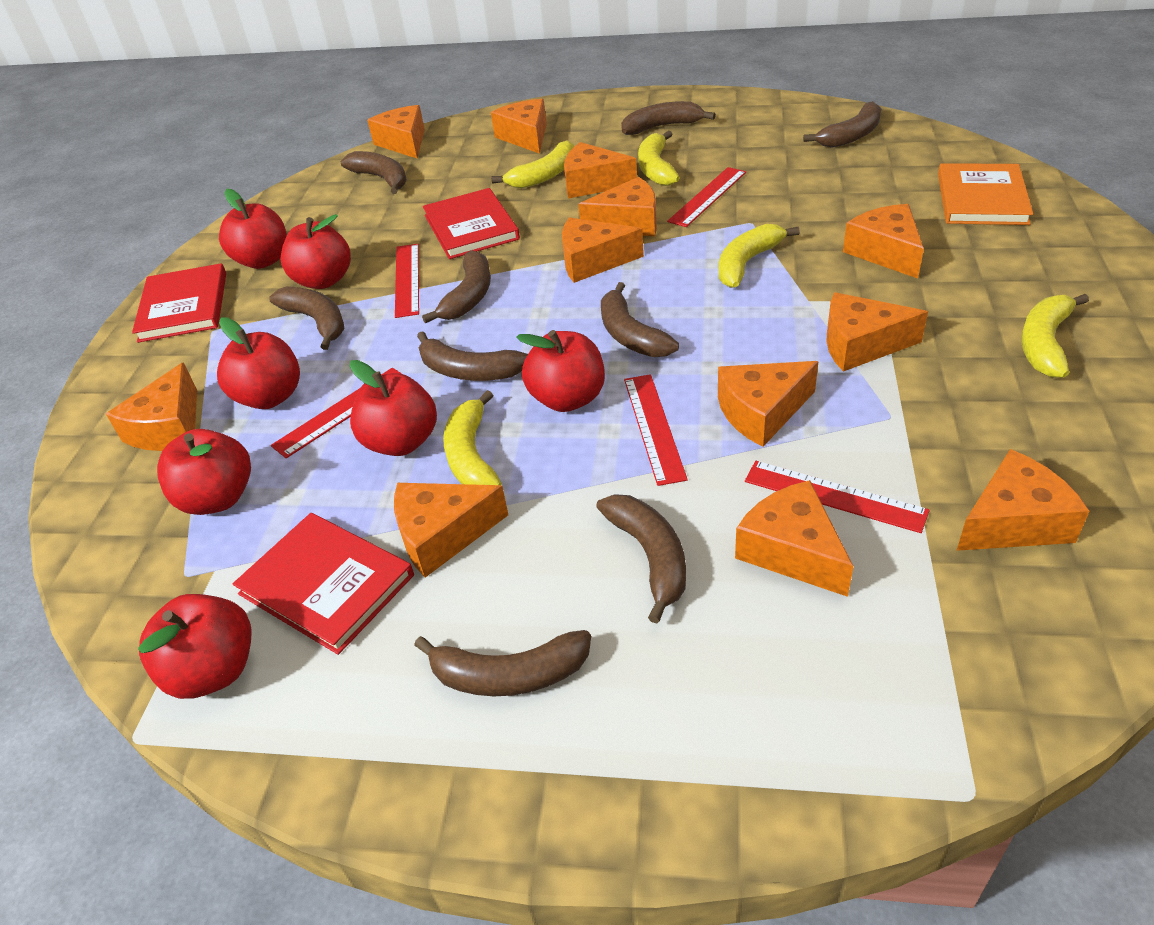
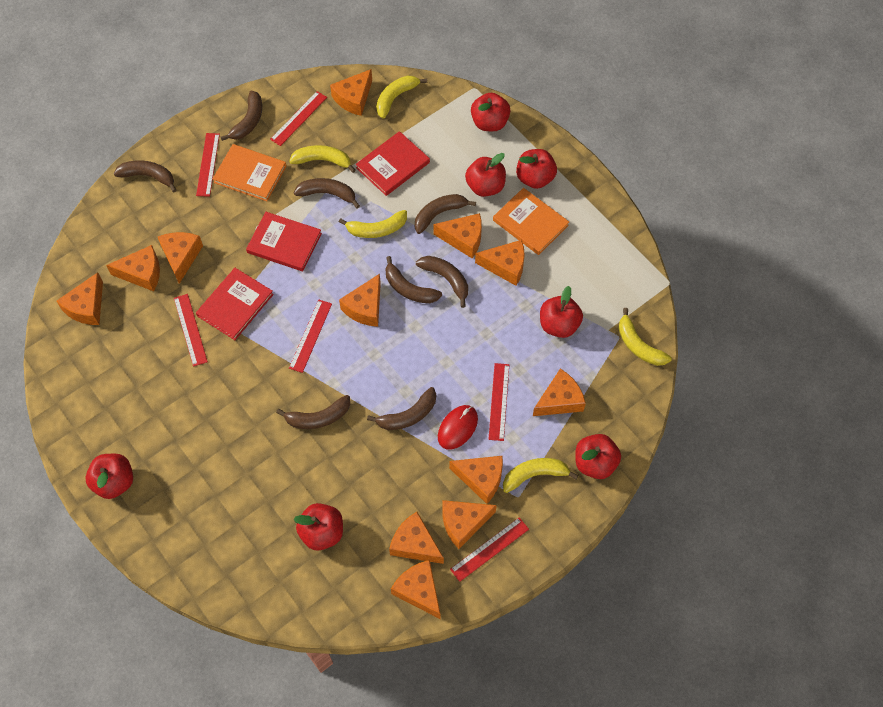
brown banana: [269,286,345,350] [341,151,407,194] [414,630,591,696] [417,331,528,381] [422,250,491,323] [596,494,686,624] [601,282,679,357] [621,101,716,135] [803,101,881,147] = 9 -> [113,161,177,192] [221,91,262,141] [276,395,350,429] [294,178,360,208] [367,387,436,430] [385,256,442,303] [415,194,476,234] [416,256,468,308] = 8
orange book: [938,163,1033,225] = 1 -> [213,144,287,201] [493,188,569,255] = 2
red mouse: none = 0 -> [438,405,478,450] = 1
red ruler: [271,368,402,458] [395,244,419,318] [624,374,688,486] [667,167,746,227] [745,461,930,533] = 5 -> [174,294,208,367] [196,133,220,197] [270,91,327,146] [289,300,332,373] [450,517,529,582] [488,363,509,441] = 6

